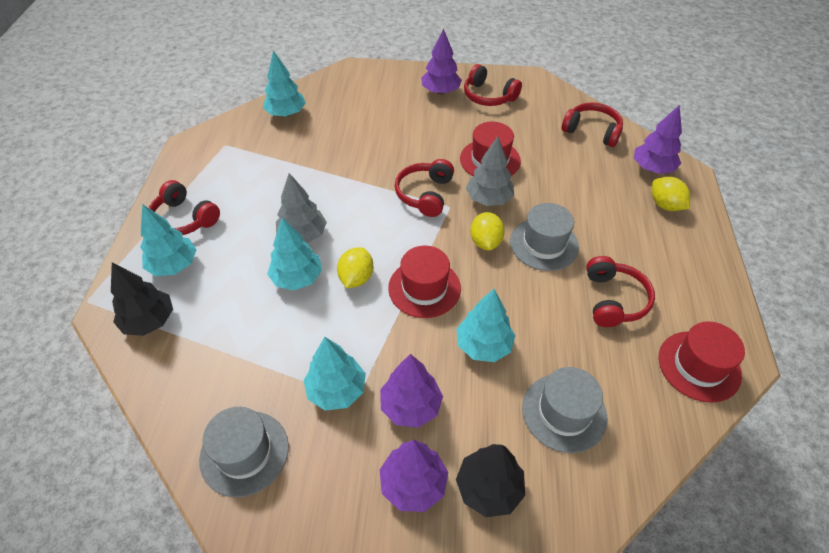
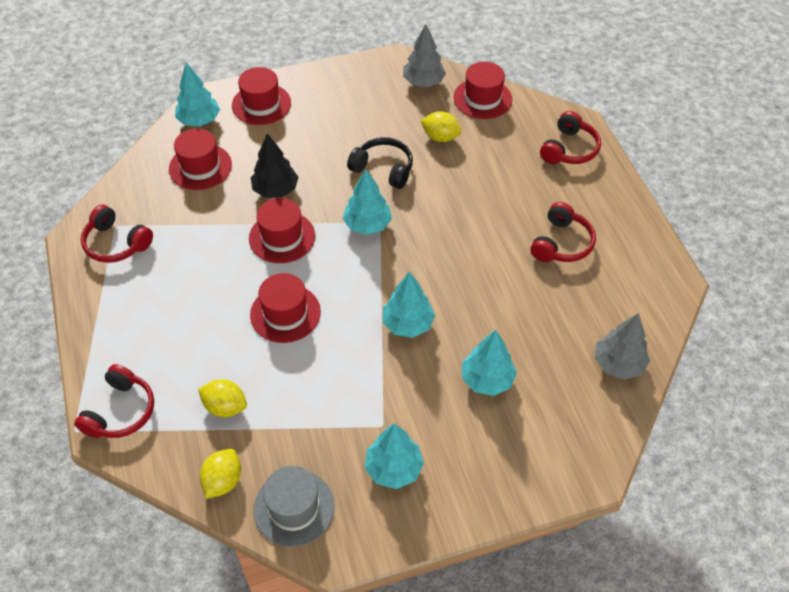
black headphones: none = 0 -> [347,137,413,189] = 1
black tree: [111,263,173,336] [456,444,525,517] = 2 -> [251,133,298,198] = 1
grey hat: [199,407,289,497] [510,203,579,271] [522,367,607,453] = 3 -> [254,466,335,547] = 1
purple tree: [380,354,443,428] [380,440,448,512] [421,28,462,94] [634,105,682,174] = 4 -> none = 0
red hat: [388,246,461,318] [460,122,521,176] [659,321,745,403] = 3 -> [169,129,232,190] [232,67,291,125] [249,198,315,263] [250,273,321,343] [453,62,512,119] = 5
red headphones: [149,180,220,235] [395,159,454,217] [464,64,522,106] [562,102,623,147] [586,256,655,327] = 5 -> [74,364,154,438] [81,205,153,263] [530,202,596,262] [540,111,601,164] = 4

